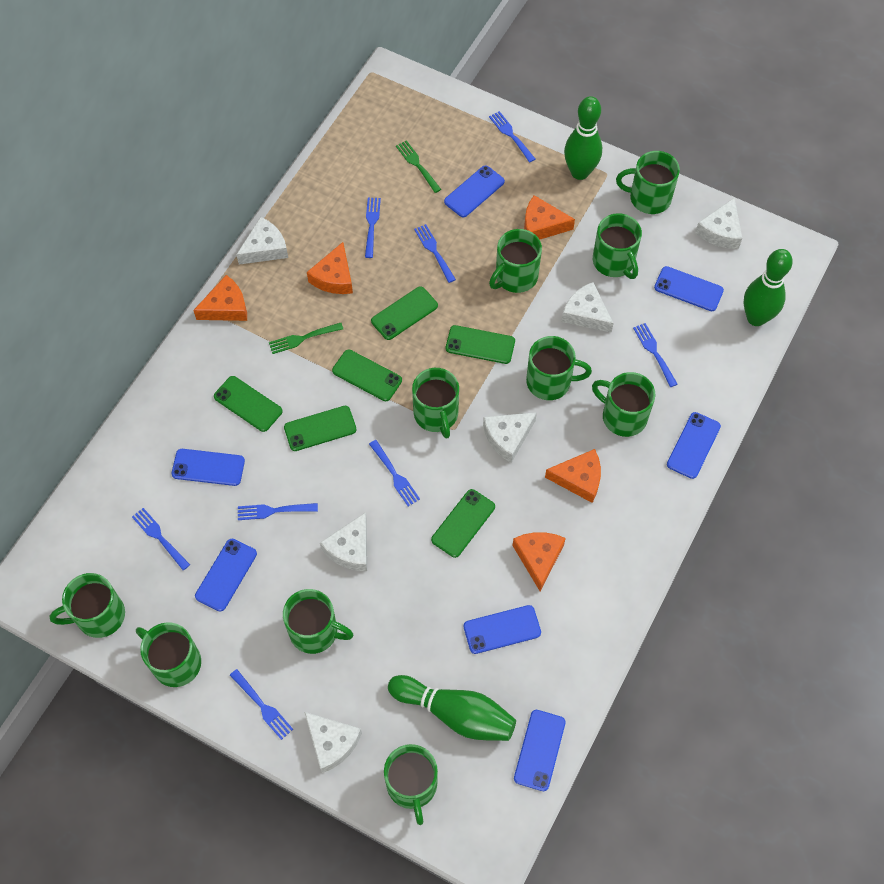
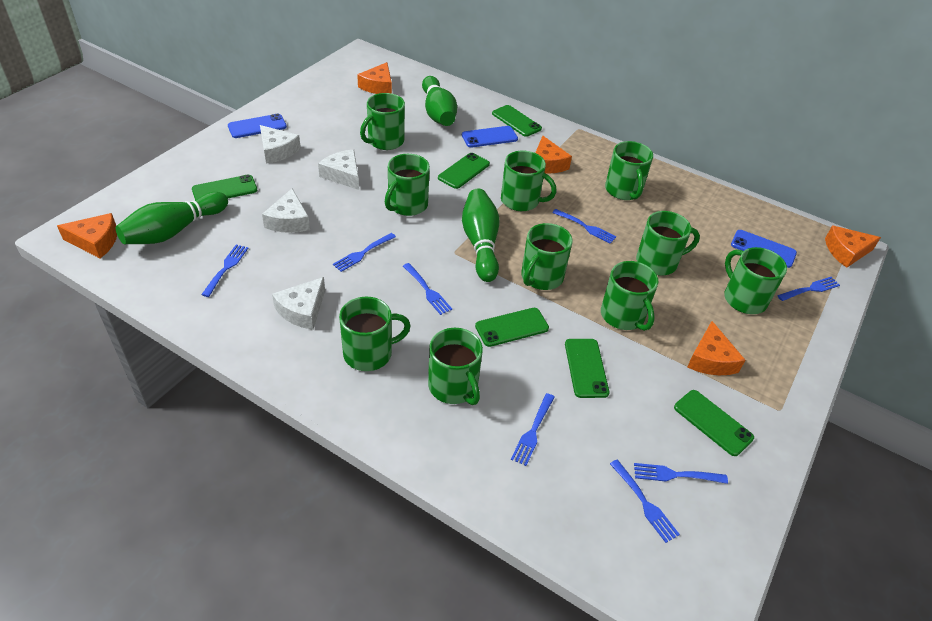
blue phone: [171,449,245,486] [195,539,257,611] [444,165,505,217] [464,605,541,654] [514,710,566,791] [654,266,724,311] [667,412,721,479] = 7 -> [228,114,287,138] [462,126,518,147] [731,230,797,268] = 3
green fork: [269,323,343,354] [396,140,441,193] = 2 -> none = 0
white cheese: [236,217,288,265] [304,712,362,773] [320,512,367,571] [483,412,537,463] [561,282,614,333] [695,197,742,249] = 6 -> [260,125,301,164] [262,188,310,233] [272,277,325,330] [318,150,359,190] = 4

